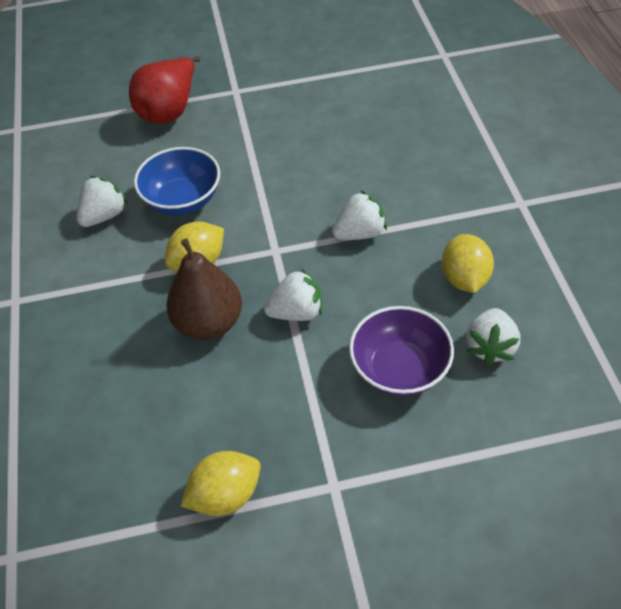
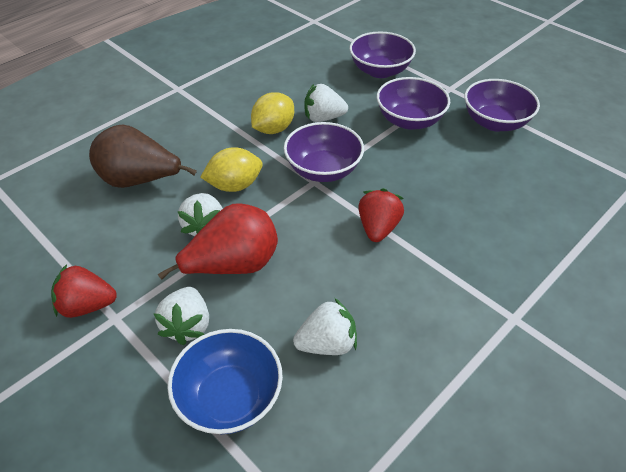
purple bowl: [349,306,454,396] = 1 -> [284,122,364,182] [349,32,416,78] [377,77,450,130] [464,79,540,132] = 4
red strawberry: none = 0 -> [51,264,117,318] [358,188,404,242] = 2
yellow lemon: [165,222,224,271] [181,451,261,516] [442,234,494,293] = 3 -> [200,147,263,192] [251,92,294,134] = 2

